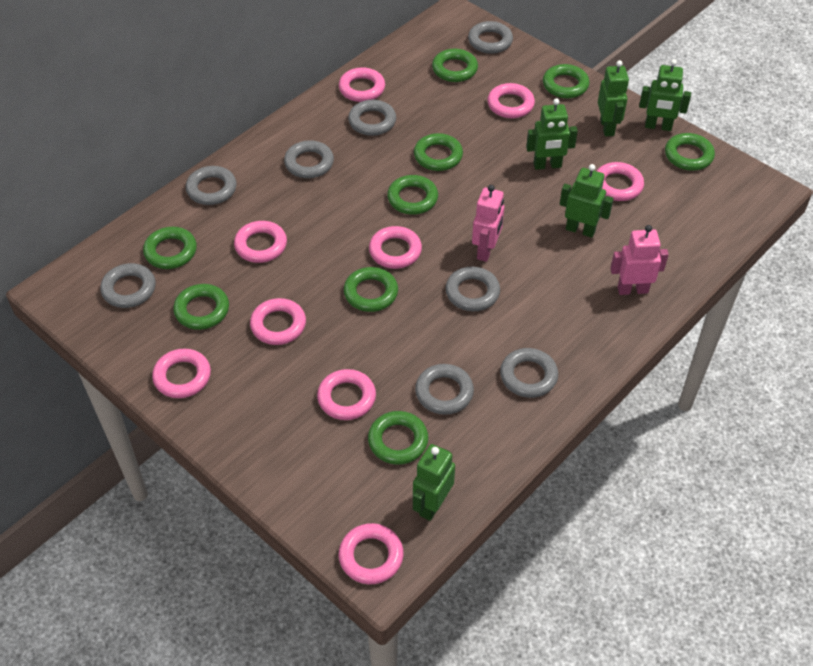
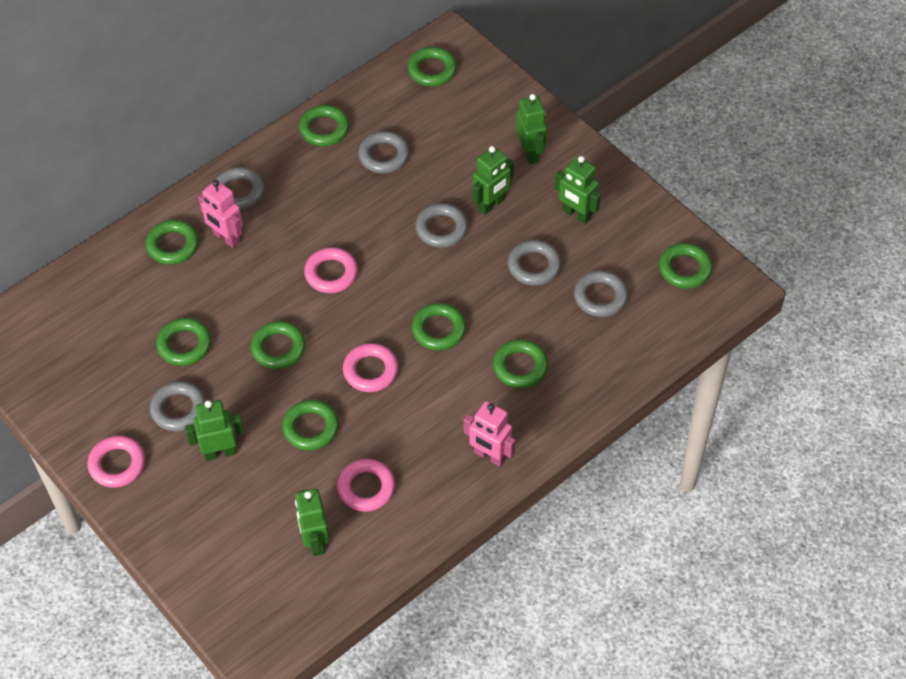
grey ring: [100,263,156,308] [186,166,236,205] [284,140,334,178] [348,100,396,136] [415,364,474,415] [446,267,500,311] [468,21,513,54] [500,348,558,398] = 8 -> [150,381,206,431] [216,167,264,210] [358,131,409,173] [415,203,468,248] [508,240,561,286] [574,270,628,317] = 6
pink ring: [152,349,211,398] [234,221,287,263] [250,298,306,345] [317,369,376,420] [339,67,385,102] [339,523,404,584] [369,226,422,269] [487,83,535,118] [597,162,644,201] = 9 -> [87,436,145,488] [304,247,358,293] [337,459,395,512] [343,343,398,392] = 4

